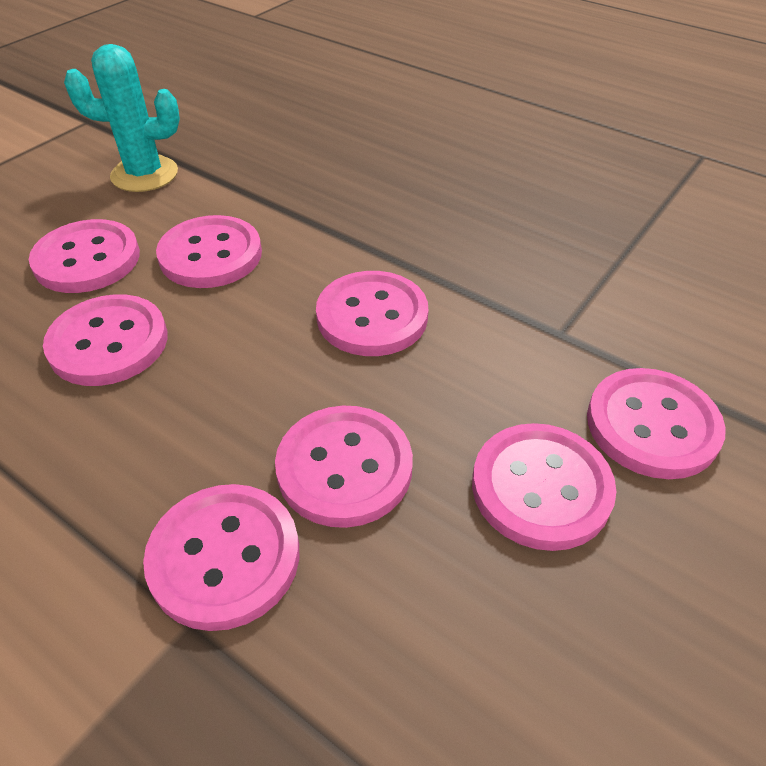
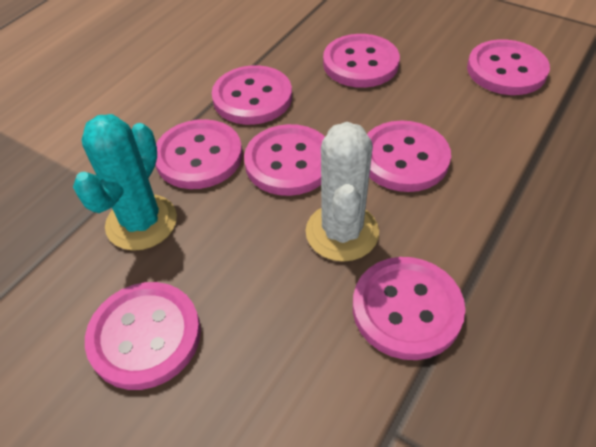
white cactus: none = 0 -> [306,122,379,262] = 1

